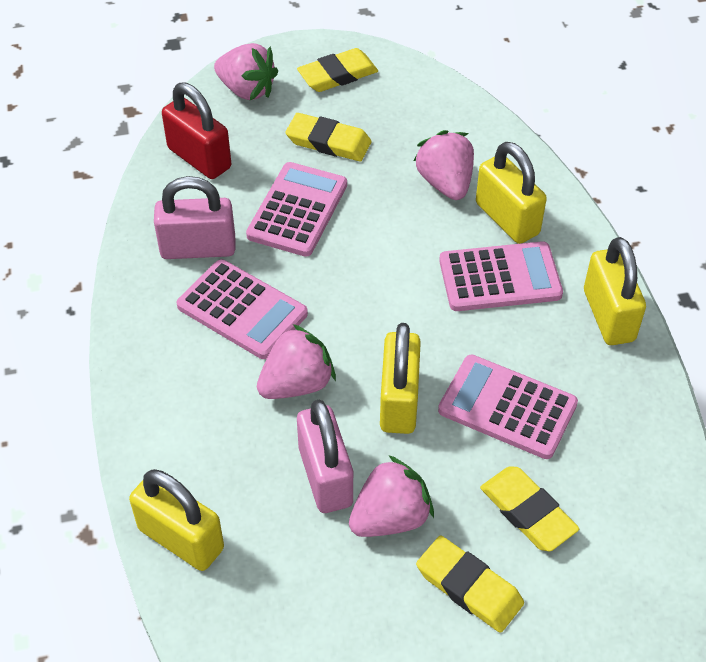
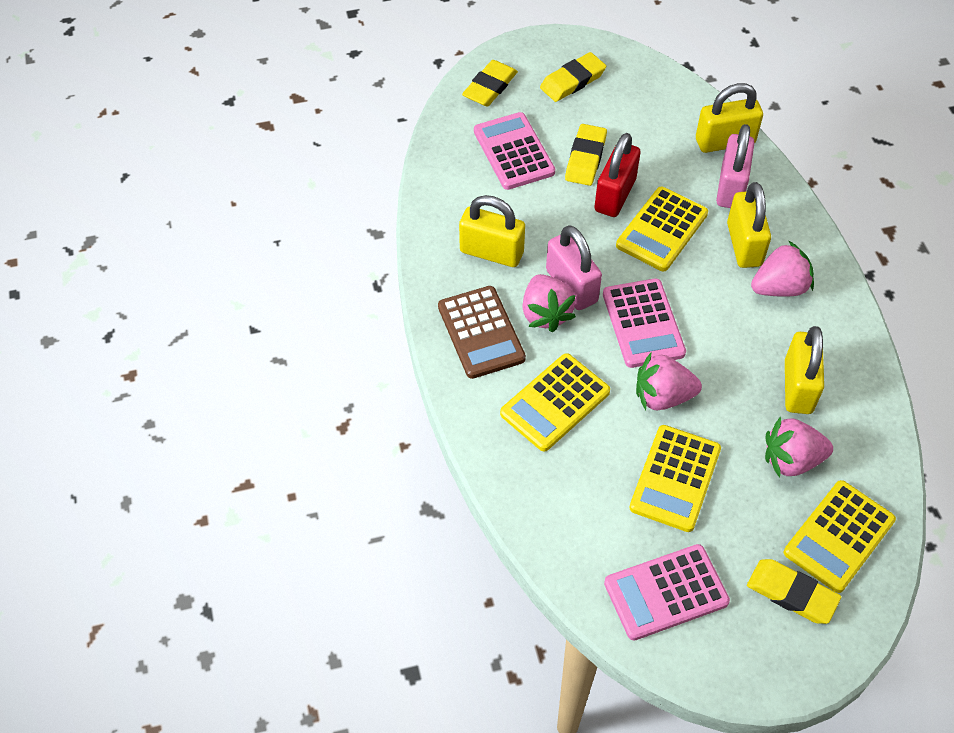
brown calculator: none = 0 -> [438,286,526,379] = 1
pink calculator: [177,259,308,359] [246,162,347,256] [438,355,578,459] [439,241,563,311] = 4 -> [474,112,555,190] [603,278,686,368] [604,544,730,640] = 3
yellow calculator: none = 0 -> [500,353,610,452] [616,187,708,271] [629,425,721,532] [784,480,896,593] = 4

